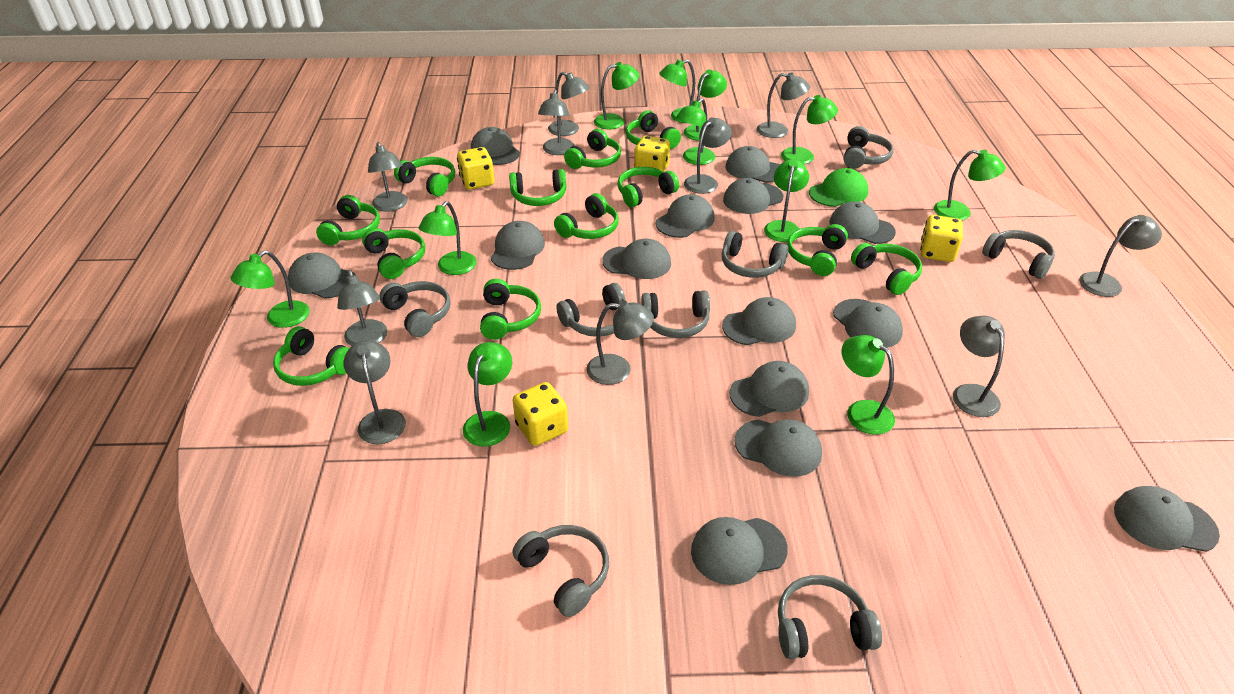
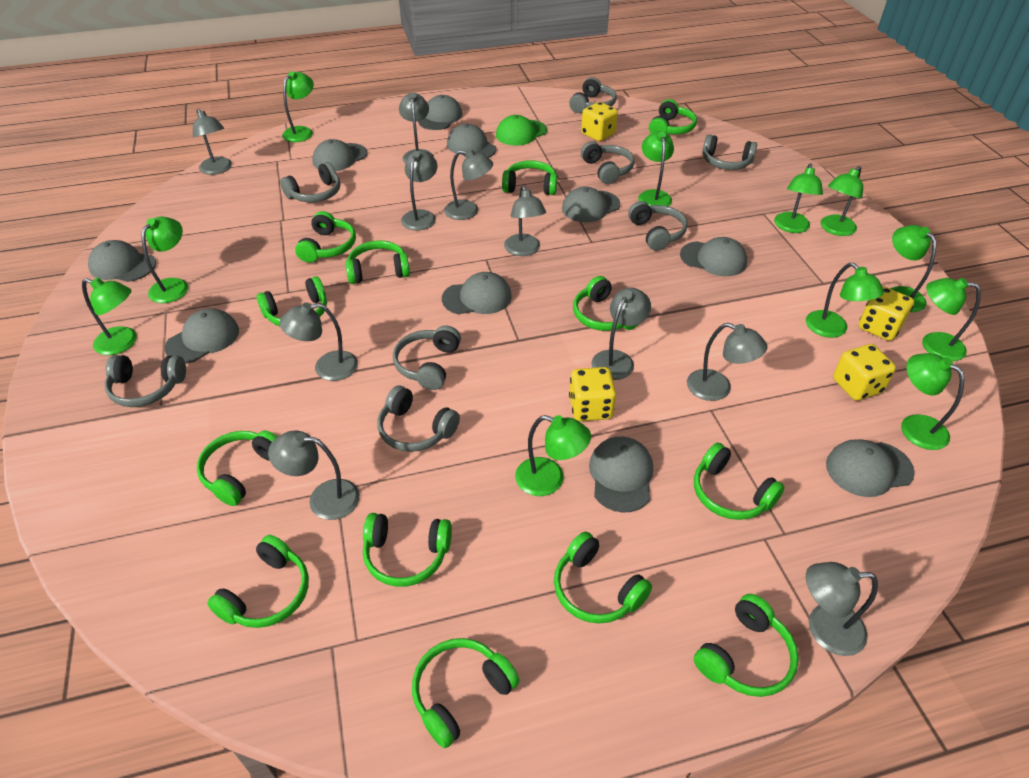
green headphones: [273,326,349,386] [316,195,380,245] [362,228,425,279] [394,157,455,196] [480,279,541,340] [509,169,567,206] [554,193,619,239] [564,129,621,169] [617,167,679,207] [626,110,681,149] [787,224,848,276] [851,243,922,295] = 12 -> [197,430,277,506] [207,535,309,628] [257,276,327,326] [295,211,356,263] [345,240,410,284] [363,513,452,587] [412,638,520,748] [502,160,557,195] [554,532,652,624] [573,276,639,331] [649,99,697,134] [694,443,785,520] [694,594,799,697] = 13
grey cap: [288,253,355,299] [471,127,520,165] [491,221,545,270] [602,239,671,279] [656,194,715,238] [691,517,788,585] [722,297,796,345] [723,178,783,214] [726,146,780,183] [729,361,809,417] [735,419,822,477] [829,202,896,244] [833,299,903,348] [1114,486,1220,552] = 14 -> [88,240,156,282] [165,308,239,363] [312,139,367,171] [418,95,462,130] [442,272,512,314] [447,124,496,158] [562,186,620,222] [589,436,653,513] [680,237,747,276] [826,439,915,497] = 10

